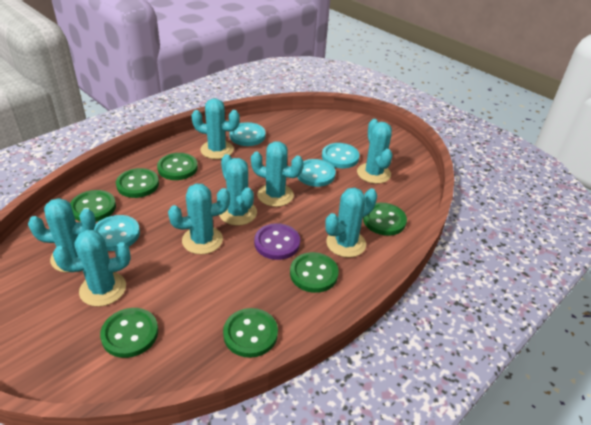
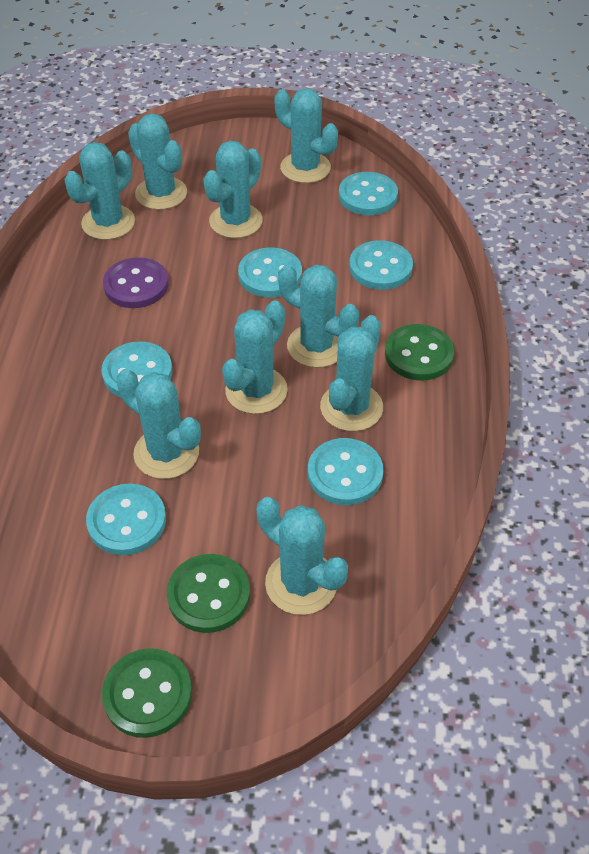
green button: [70,190,116,222] [100,308,158,358] [116,168,159,198] [157,153,198,180] [223,308,278,358] [290,252,339,293] [363,203,407,236] = 7 -> [102,648,192,738] [167,554,250,633] [385,324,454,381] = 3
turquoise button: [94,215,140,251] [229,122,266,146] [297,159,336,187] [322,143,360,168] = 4 -> [86,483,166,555] [102,341,172,398] [238,248,302,297] [308,438,384,505] [339,172,398,215] [349,240,413,290] = 6
turquoise cactus: [28,198,96,273] [53,230,131,307] [168,183,230,254] [191,98,240,159] [219,154,257,226] [251,141,304,207] [325,188,377,258] [357,119,392,184] = 8 -> [64,142,135,240] [116,369,201,479] [128,114,187,210] [204,141,263,238] [222,300,288,414] [256,497,348,615] [275,88,338,183] [278,265,359,368] [320,315,383,431] = 9

